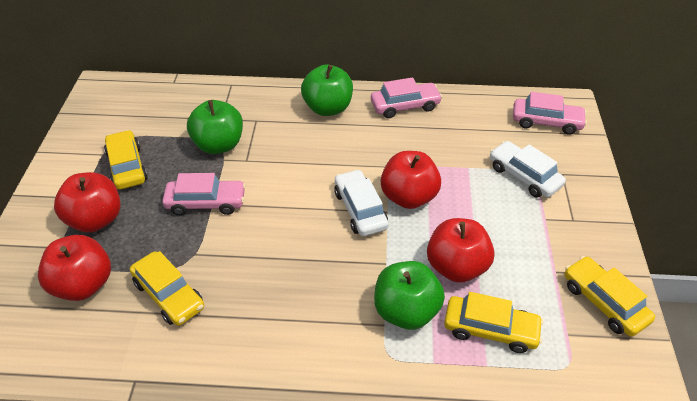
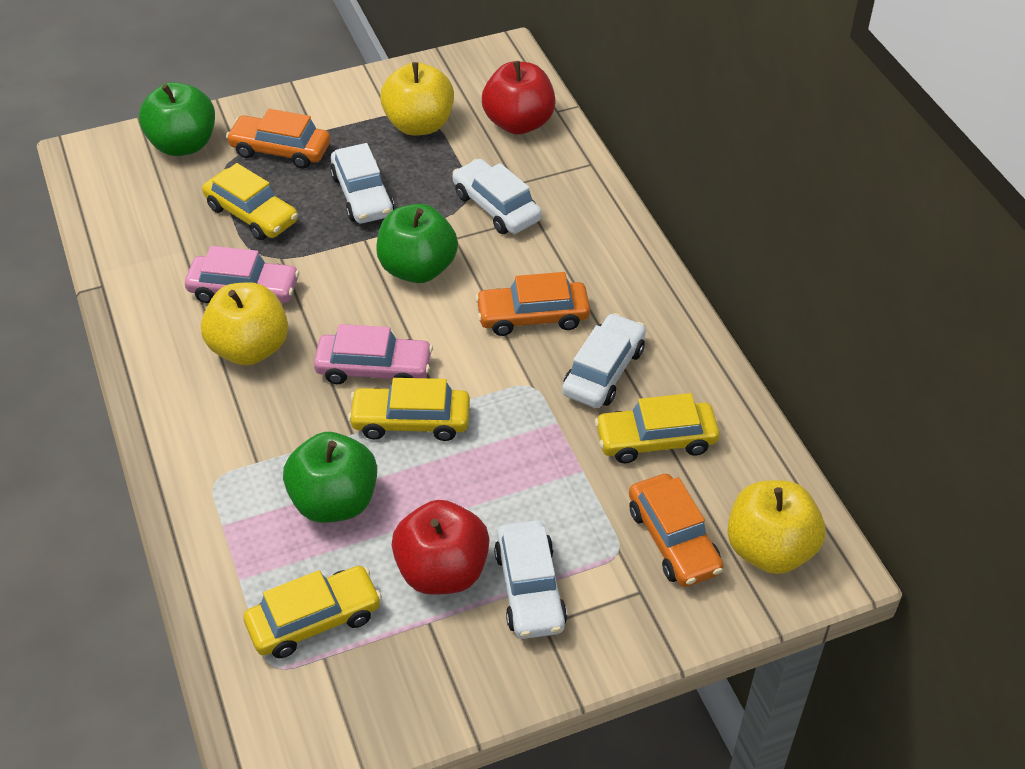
orange car: none = 0 -> [226,109,330,168] [475,272,590,336] [629,474,724,587] = 3
pink car: [162,173,246,215] [371,77,442,118] [513,92,587,135] = 3 -> [185,246,300,303] [314,324,433,384] = 2
red apple: [38,235,111,301] [54,172,121,232] [381,151,441,209] [427,218,494,283] = 4 -> [391,500,490,595] [482,61,556,135] = 2
white car: [334,169,389,236] [490,141,566,198] = 2 -> [330,143,394,223] [452,159,542,234] [494,520,567,639] [562,313,646,408] = 4
yellow apple: none = 0 -> [201,282,288,365] [380,62,454,136] [727,480,825,574] = 3

